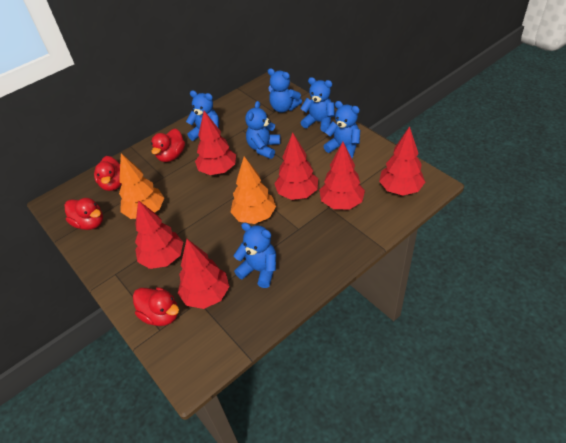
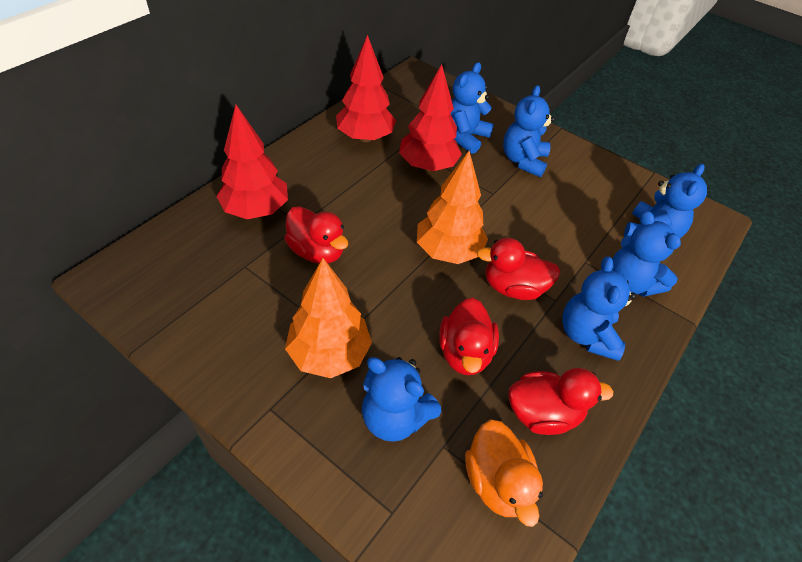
orange duck: none = 0 -> [465,419,543,527] = 1
red tree: [135,200,183,269] [178,239,230,309] [195,111,236,175] [274,133,318,200] [319,142,365,210] [379,126,425,196] = 6 -> [216,105,288,219] [336,35,396,142] [399,64,462,171] = 3

